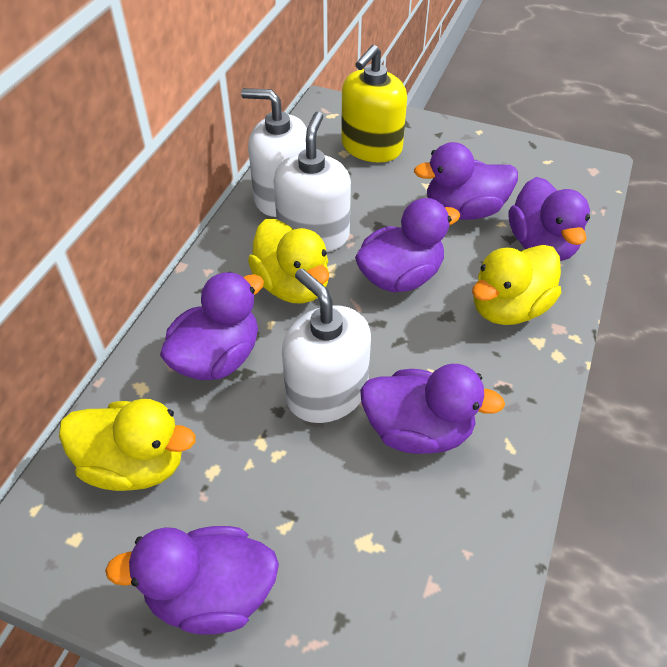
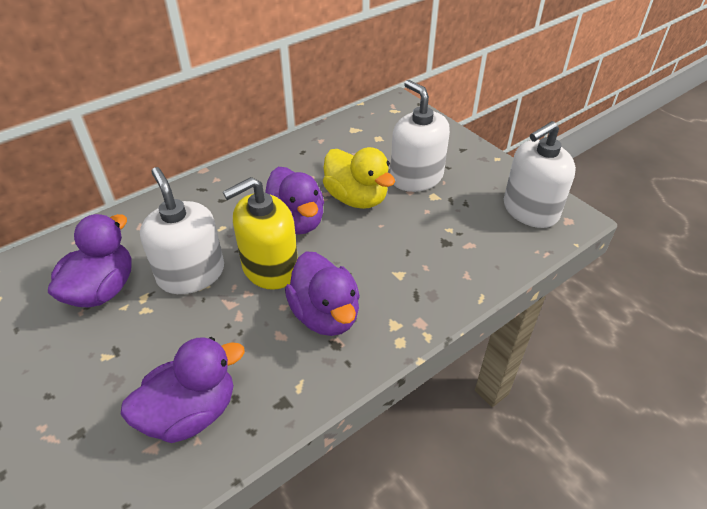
purple duck: [105,526,279,635] [160,272,264,380] [355,198,460,292] [360,364,505,454] [414,142,518,220] [509,177,590,261] = 6 -> [48,214,132,307] [121,337,245,443] [265,167,324,235] [285,252,360,336] = 4
yellow duck: [59,399,196,491] [248,219,329,304] [472,245,561,325] = 3 -> [323,147,395,209] = 1

